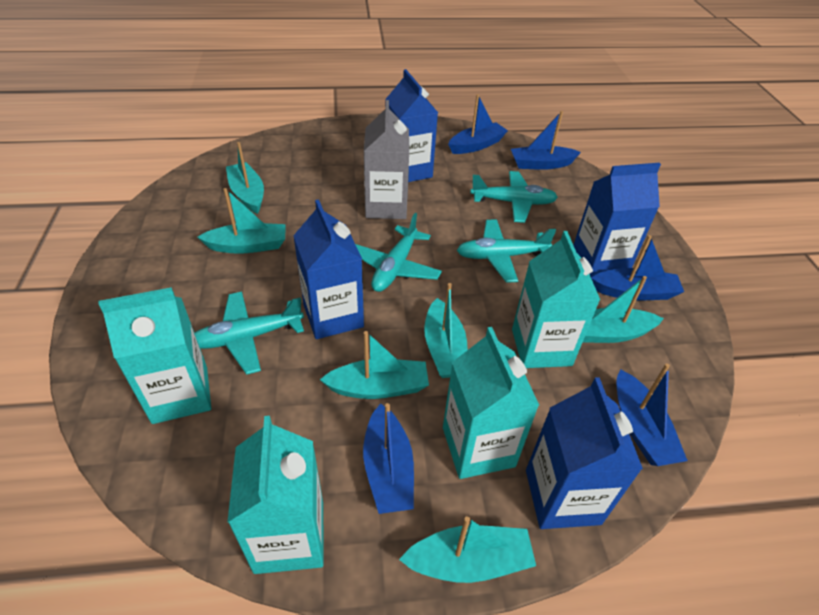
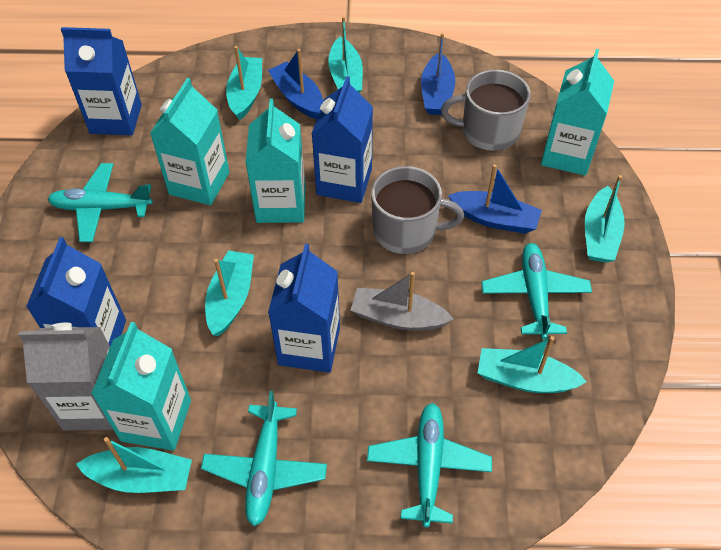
blue boat: [363,403,414,514] [448,94,508,154] [511,111,581,170] [591,235,684,300] [616,363,688,466] = 5 -> [268,49,323,119] [421,33,455,115] [448,164,542,234] = 3
grey boat: none = 0 -> [350,272,453,331] = 1
grey mug: none = 0 -> [371,166,464,254] [441,70,530,151] = 2

